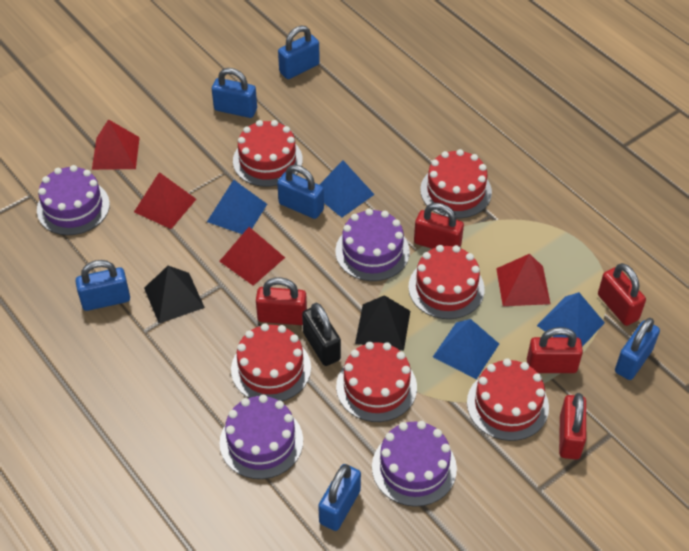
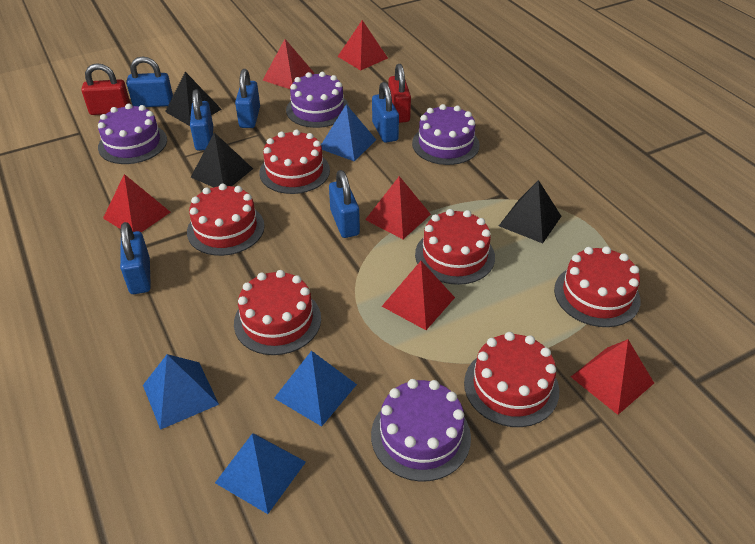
black padlock: [302,303,341,366] = 1 -> none = 0
black pyramid: [144,266,205,323] [355,295,410,351] = 2 -> [165,72,222,126] [191,132,253,187] [499,180,561,243] = 3
red padlock: [256,277,307,325] [414,203,464,249] [527,327,583,373] [559,393,586,459] [598,263,646,326] = 5 -> [81,63,131,115] [388,64,411,123] = 2
red pyramid: [92,119,140,170] [134,172,196,229] [219,227,285,286] [496,254,550,306] = 4 -> [103,174,171,232] [263,39,314,89] [337,20,388,70] [365,176,431,239] [382,261,455,330] [571,339,654,415] = 6

